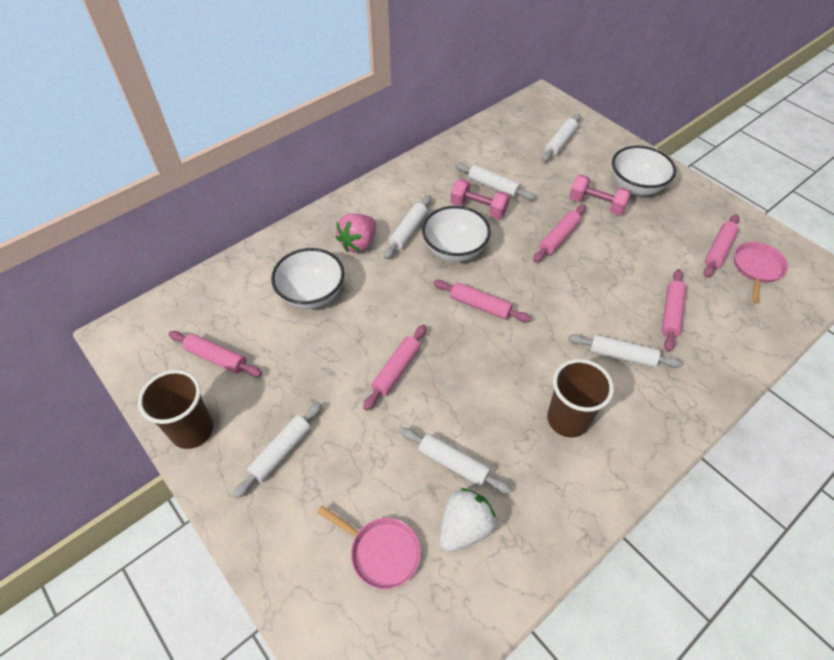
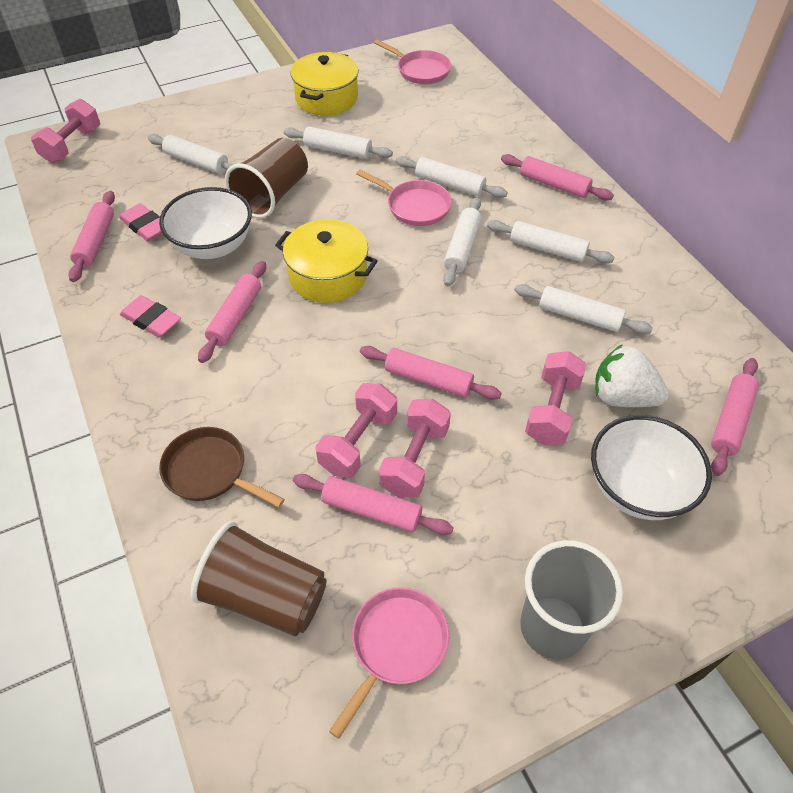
brown pan: none = 0 -> [159,427,285,507] = 1
grey cup: none = 0 -> [520,540,623,659] = 1
pink dumbbell: [450,179,510,219] [569,175,631,215] = 2 -> [31,99,100,163] [316,383,397,478] [379,399,451,498] [525,351,587,445] = 4
pink eraser: none = 0 -> [119,203,162,241] [120,295,181,337] = 2
pink pan: [317,506,421,589] [734,242,788,303] = 2 -> [329,587,449,739] [356,170,452,226] [374,39,451,84] = 3
pink strawberry: [335,214,376,253] = 1 -> none = 0
white bowl: [271,248,344,309] [422,206,491,262] [612,146,676,195] = 3 -> [159,187,252,259] [591,415,712,520] = 2
yellow pot: none = 0 -> [275,219,378,303] [290,52,359,116] = 2

